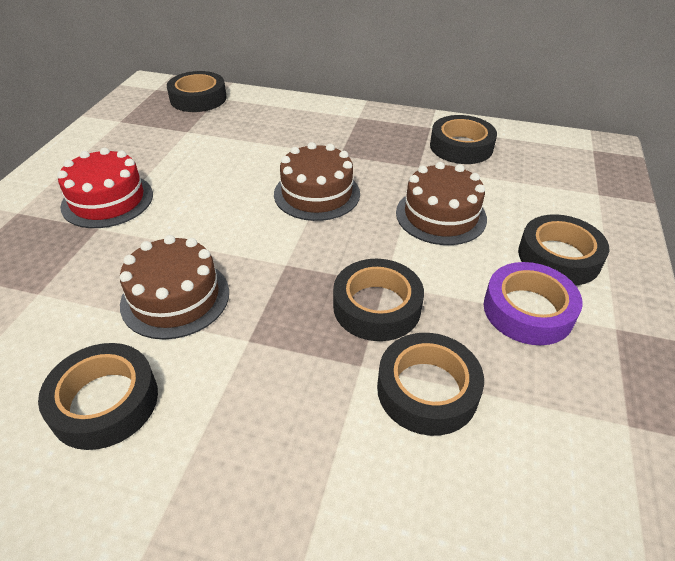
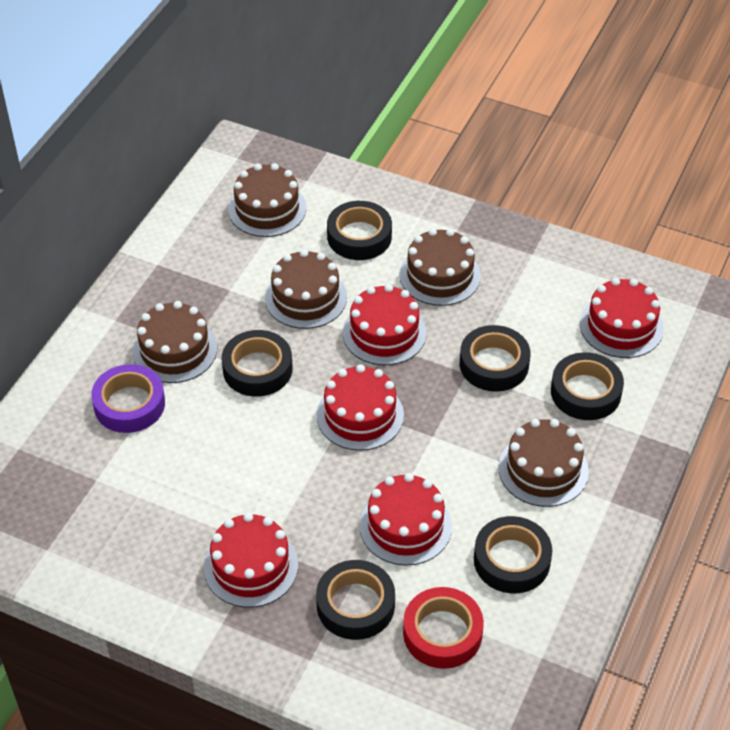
brown cake: [120,235,229,339] [274,142,360,221] [396,162,487,245] = 3 -> [132,301,217,383] [228,163,306,237] [265,249,347,329] [400,228,481,306] [498,419,589,507] = 5
red cake: [57,148,153,228] = 1 -> [204,513,298,608] [316,364,404,451] [343,284,426,365] [359,473,452,566] [580,278,664,358] = 5
red tape: none = 0 -> [403,587,484,669] = 1

